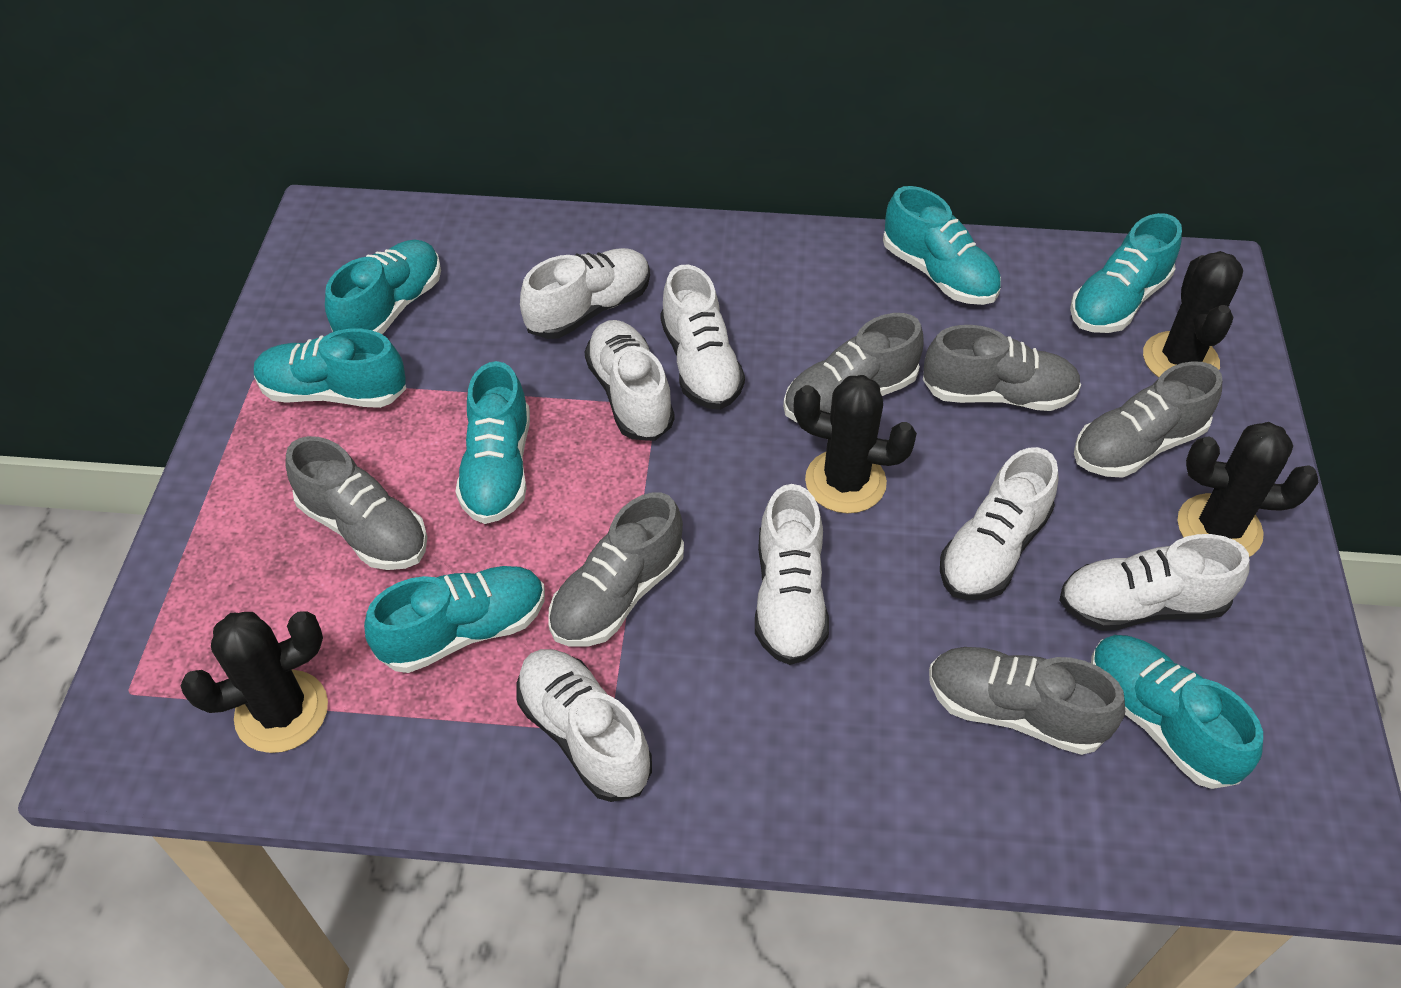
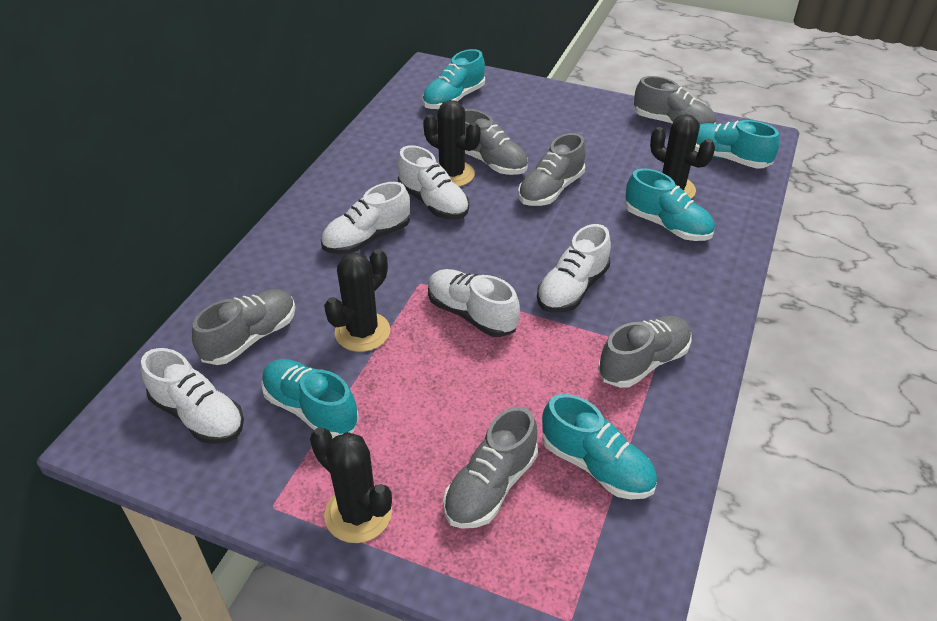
turquoise shoe: [254,329,406,408] [325,240,441,334] [364,566,545,673] [455,361,530,524] [883,186,1001,305] [1070,213,1182,333] [1091,635,1263,789] = 7 -> [261,359,359,439] [422,49,485,109] [542,394,657,499] [625,168,715,241] [694,120,779,169] = 5
white shoe: [516,649,652,802] [520,248,650,339] [584,320,674,441] [660,265,745,410] [755,484,829,665] [940,447,1058,600] [1059,534,1250,631] = 7 -> [141,348,244,444] [321,182,410,254] [397,145,469,219] [428,269,520,337] [537,224,611,313] = 5

